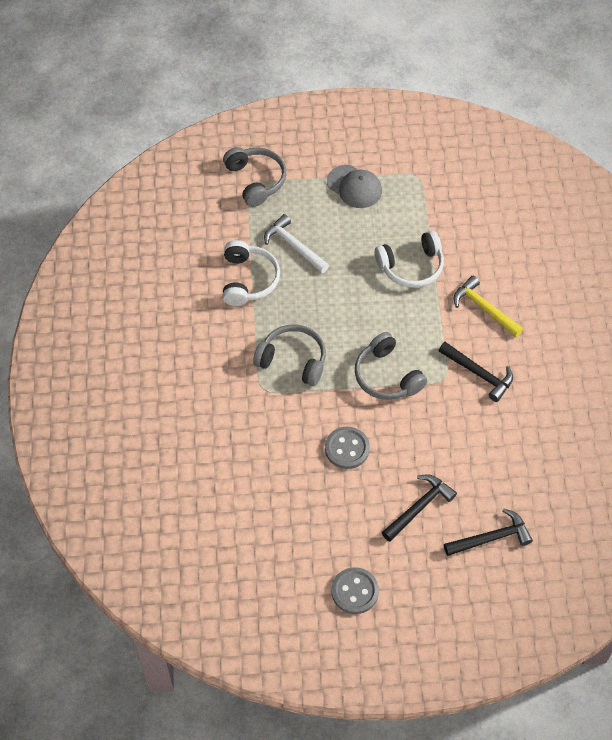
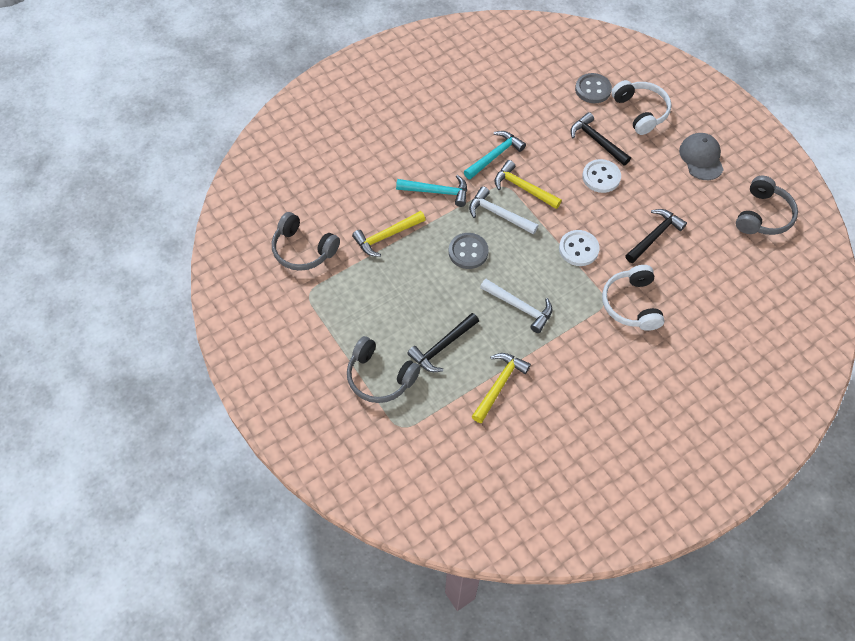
turquoise hammer: none = 0 -> [396,175,467,207] [464,131,526,179] = 2
white button: none = 0 -> [559,230,599,266] [582,159,621,193] = 2
white hammer: [264,214,329,273] = 1 -> [469,186,539,235] [480,279,552,333] = 2
yellow hammer: [454,276,523,337] = 1 -> [352,211,426,257] [472,353,531,423] [494,160,562,209] = 3

